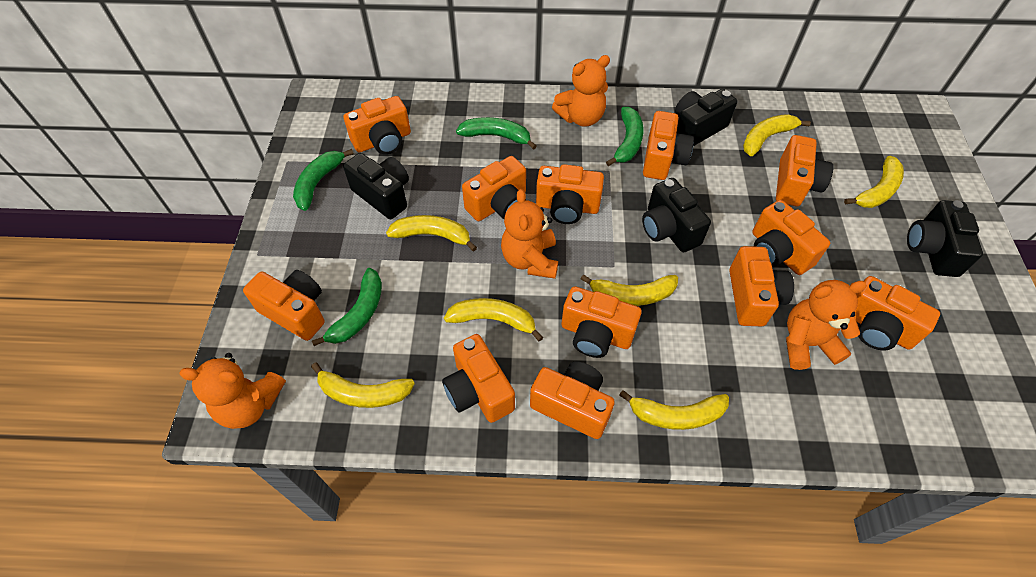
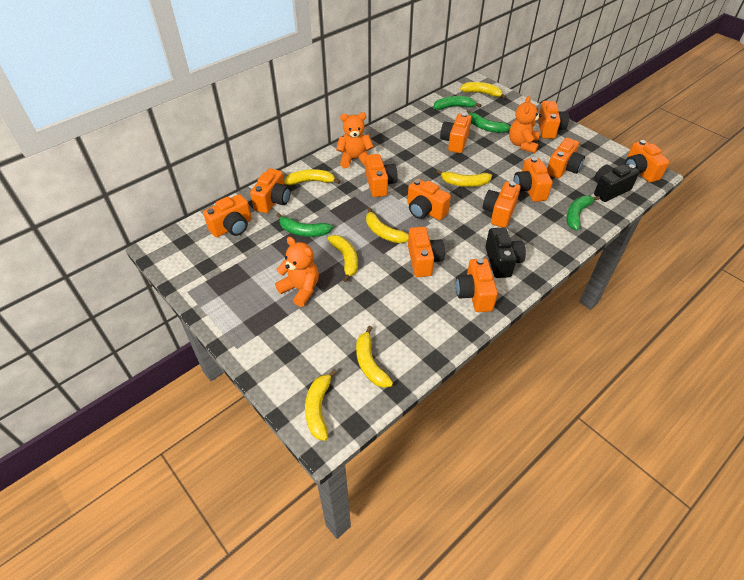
black camera: [343,153,409,219] [642,178,711,252] [675,89,737,146] [907,200,983,277] = 4 -> [485,228,526,278] [594,164,640,202] = 2
orange teddy bear: [179,353,286,429] [501,189,558,279] [552,55,610,127] [786,280,867,370] = 4 -> [275,237,319,307] [336,112,374,168] [509,96,542,153] = 3

